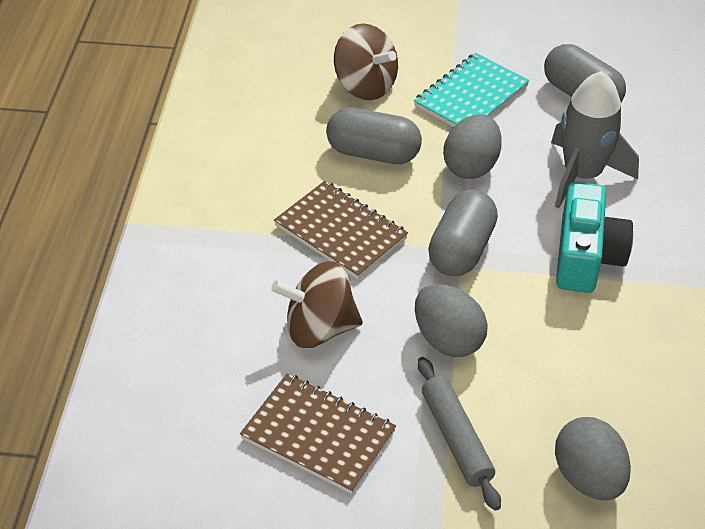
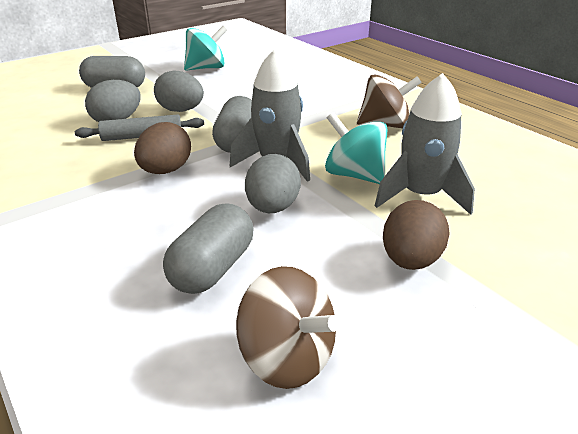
brown egg: none = 0 -> [134,122,191,174] [383,200,450,270] = 2
brown notebook: [240,374,396,494] [274,181,408,279] = 2 -> none = 0
grey rocket: [551,71,639,208] = 1 -> [230,49,310,182] [374,73,475,215] = 2
turquoise camera: [556,182,633,293] = 1 -> none = 0
turquoise notebook: [414,53,529,127] = 1 -> none = 0
turquoise spinning top: none = 0 -> [184,26,227,71] [325,112,388,184] = 2

